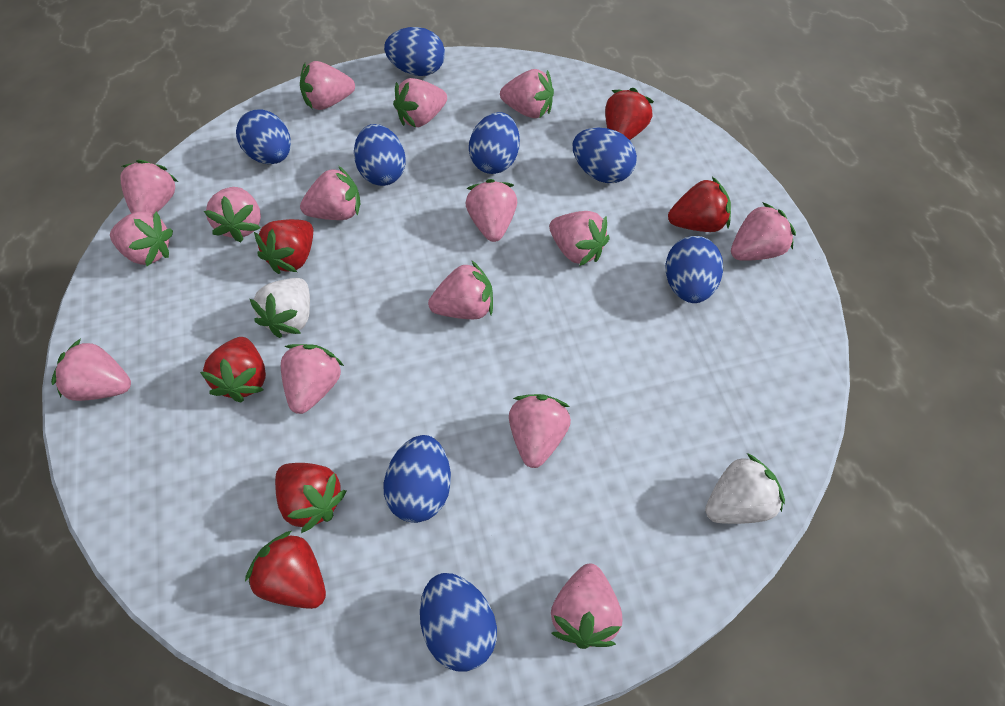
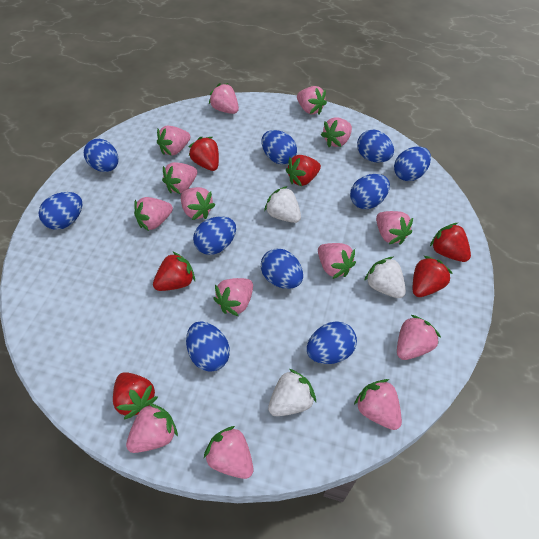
blue egg: [236,109,291,164] [354,124,406,186] [384,27,445,76] [384,435,451,523] [420,573,497,671] [469,112,520,174] [573,127,637,183] [666,236,723,303] = 8 -> [39,192,83,230] [84,139,118,172] [186,321,230,372] [193,217,236,255] [261,130,297,164] [261,249,303,289] [307,321,357,364] [350,174,390,209] [357,130,394,163] [394,147,431,181] = 10
pink strawberry: [51,339,131,401] [110,211,173,266] [120,160,178,214] [204,187,261,242] [281,344,344,414] [300,61,355,110] [300,166,360,220] [393,78,447,128] [428,260,493,319] [465,179,517,242] [500,69,554,118] [509,394,571,468] [549,211,610,266] [551,564,622,649] [731,202,796,261] = 15 -> [126,403,178,453] [134,197,173,231] [157,126,191,156] [162,162,197,194] [181,187,215,220] [204,426,253,479] [209,83,239,114] [214,278,253,316] [297,86,327,115] [318,243,356,279] [321,118,352,147] [354,379,402,430] [376,211,413,245] [397,315,441,360] = 14
white strawberry: [250,278,310,338] [705,453,785,524] = 2 -> [264,186,301,223] [268,369,316,416] [364,257,406,298] = 3

